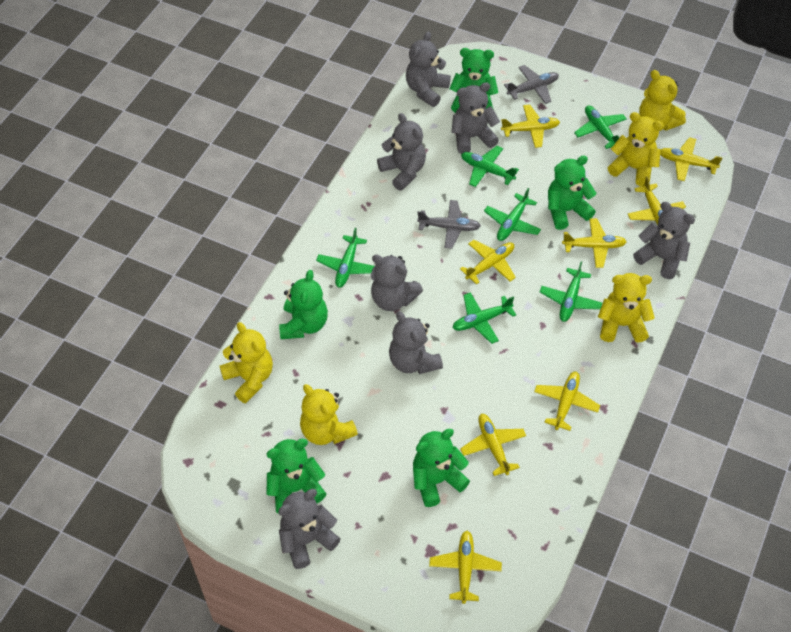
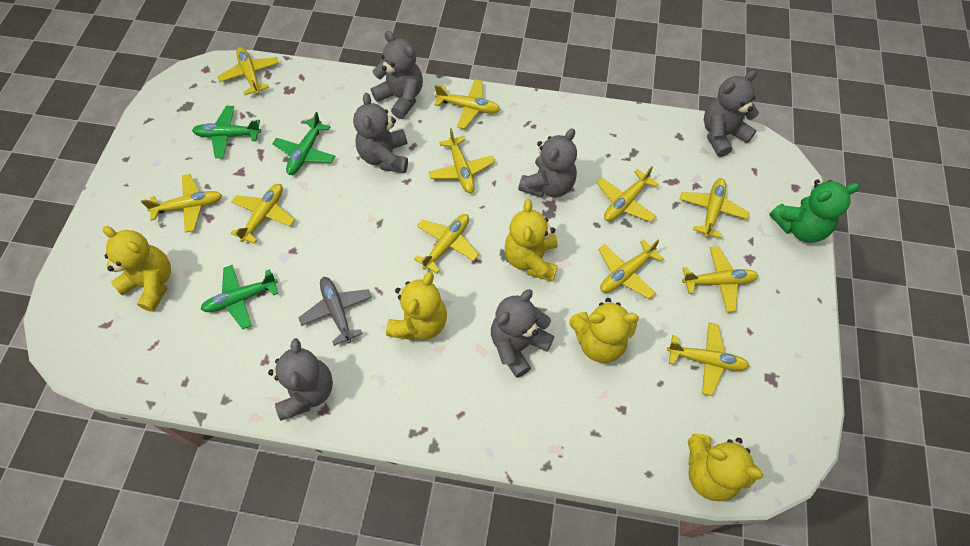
green plane: [316,228,374,288] [453,292,516,344] [461,146,519,187] [484,188,541,241] [540,261,602,322] [574,106,627,149] = 6 -> [192,106,261,158] [201,265,278,329] [272,112,335,175] = 3
green teddy bear: [266,439,326,514] [279,270,328,339] [413,429,470,507] [449,48,498,113] [548,155,596,230] = 5 -> [769,179,860,243] = 1
grey plane: [417,200,481,249] [504,65,559,104] = 2 -> [299,277,372,346] = 1
grey teddy bear: [278,489,341,569] [371,255,423,311] [377,113,426,191] [389,311,443,374] [406,32,451,107] [451,82,500,154] [633,202,695,279] = 7 -> [268,338,333,421] [353,93,408,173] [371,31,423,119] [491,289,554,378] [518,128,577,198] [704,70,759,157] = 6
yellow plane: [429,531,502,604] [460,240,516,285] [460,414,526,476] [501,104,560,148] [534,371,600,431] [562,218,627,268] [628,176,686,225] [660,137,723,181] = 8 -> [141,174,222,233] [217,47,279,95] [230,184,295,244] [414,214,479,273] [429,128,495,193] [435,79,500,129] [597,166,659,222] [598,239,664,299] [667,323,749,396] [680,178,750,238] [682,246,759,312] = 11

